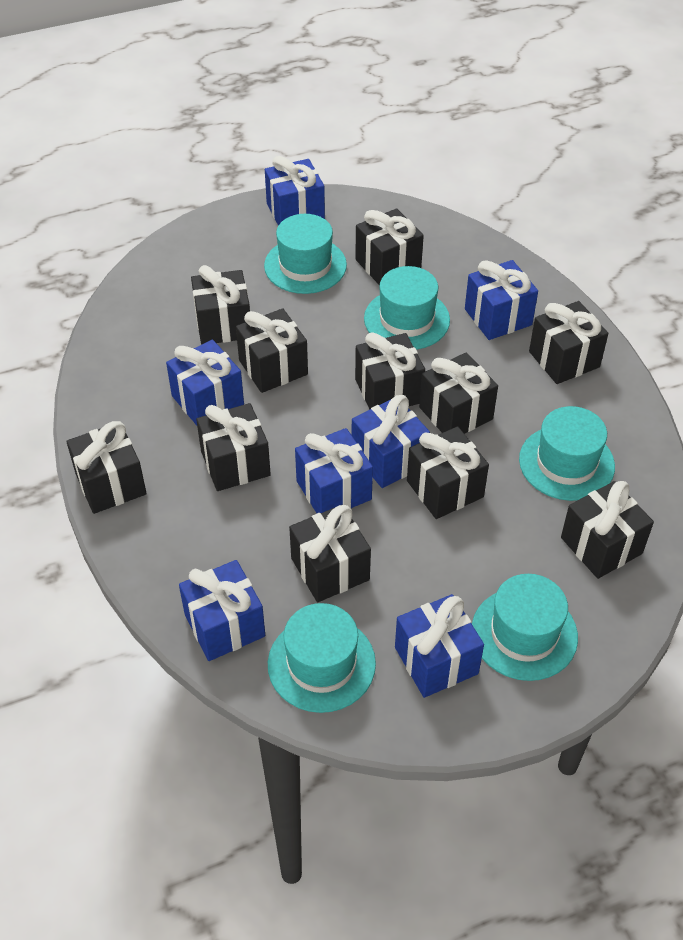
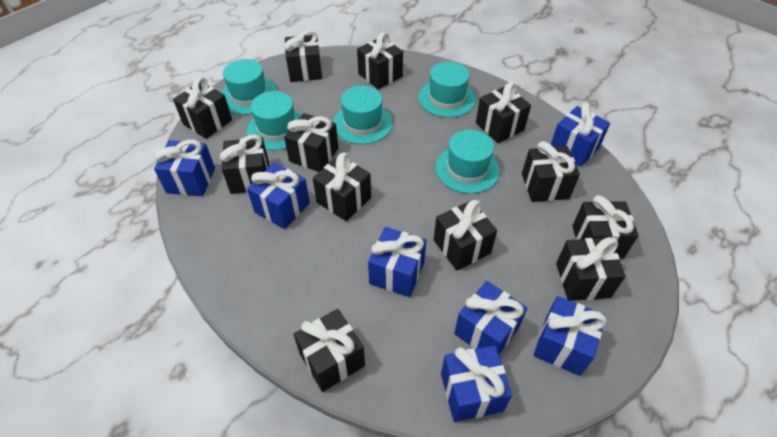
black gift: [66,421,147,514] [191,265,250,345] [196,403,271,491] [236,308,308,393] [289,505,371,602] [355,208,424,285] [355,332,425,409] [407,426,489,519] [419,353,498,434] [529,301,608,384] [561,481,654,579] = 11 -> [173,77,232,139] [220,135,269,194] [284,30,322,82] [284,113,338,172] [293,309,365,392] [313,152,371,221] [357,32,403,89] [434,200,497,270] [476,82,531,143] [522,141,580,202] [556,237,626,301] [572,195,639,259] = 12

